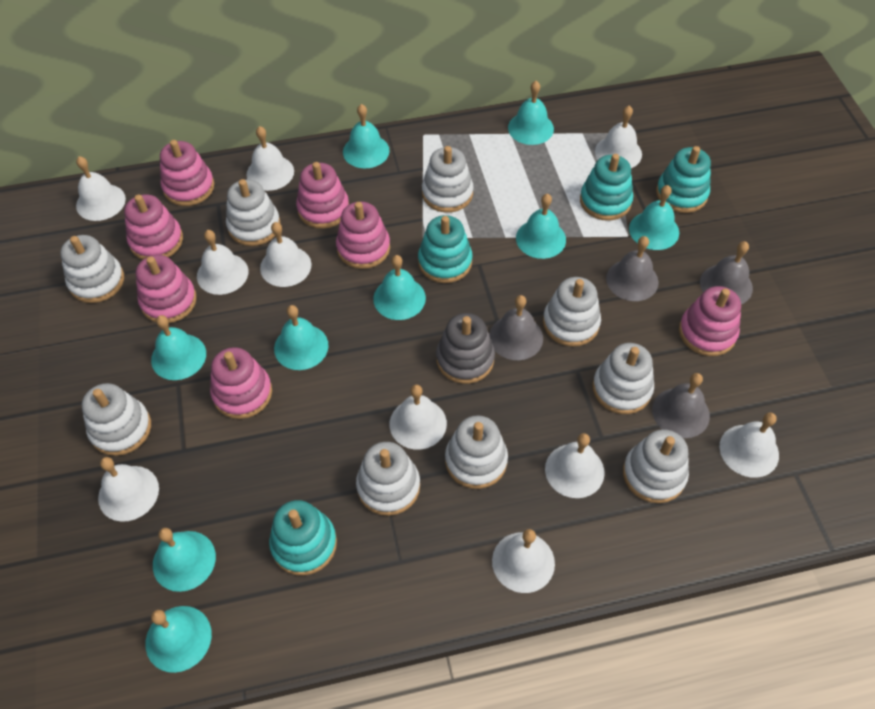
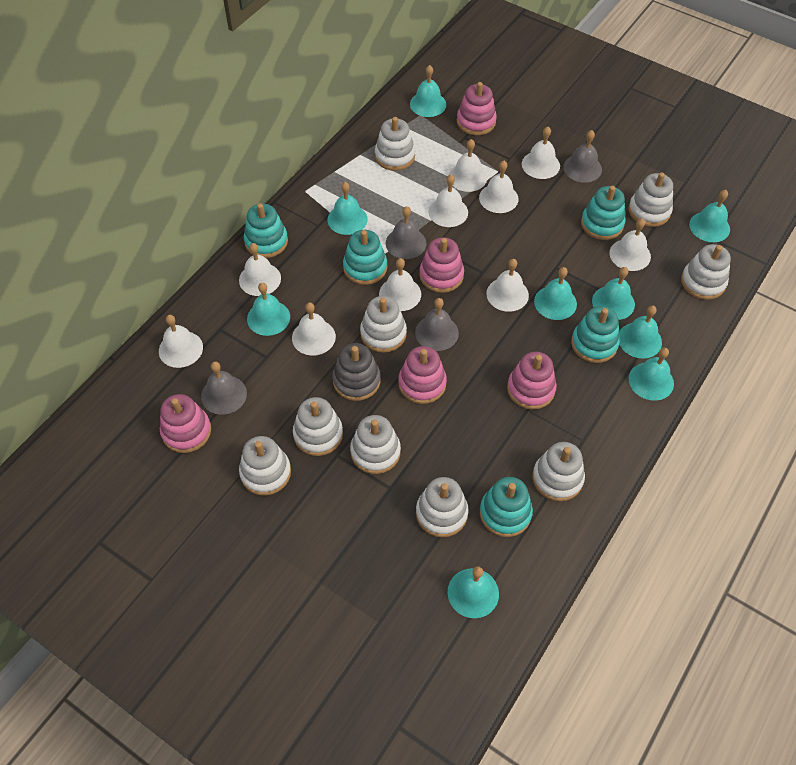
pink stacking toy: [124,194,183,260] [136,255,197,323] [160,140,215,206] [210,347,272,419] [296,162,349,229] [336,202,390,269] [679,286,741,356] = 7 -> [160,394,211,453] [398,346,447,404] [419,237,464,293] [457,82,497,135] [507,352,557,410] = 5
turquoise stacking toy: [269,500,337,576] [418,215,472,283] [580,154,633,221] [656,146,711,213] = 4 -> [244,203,288,258] [343,230,387,285] [480,477,533,537] [571,306,620,363] [581,186,625,240] = 5

